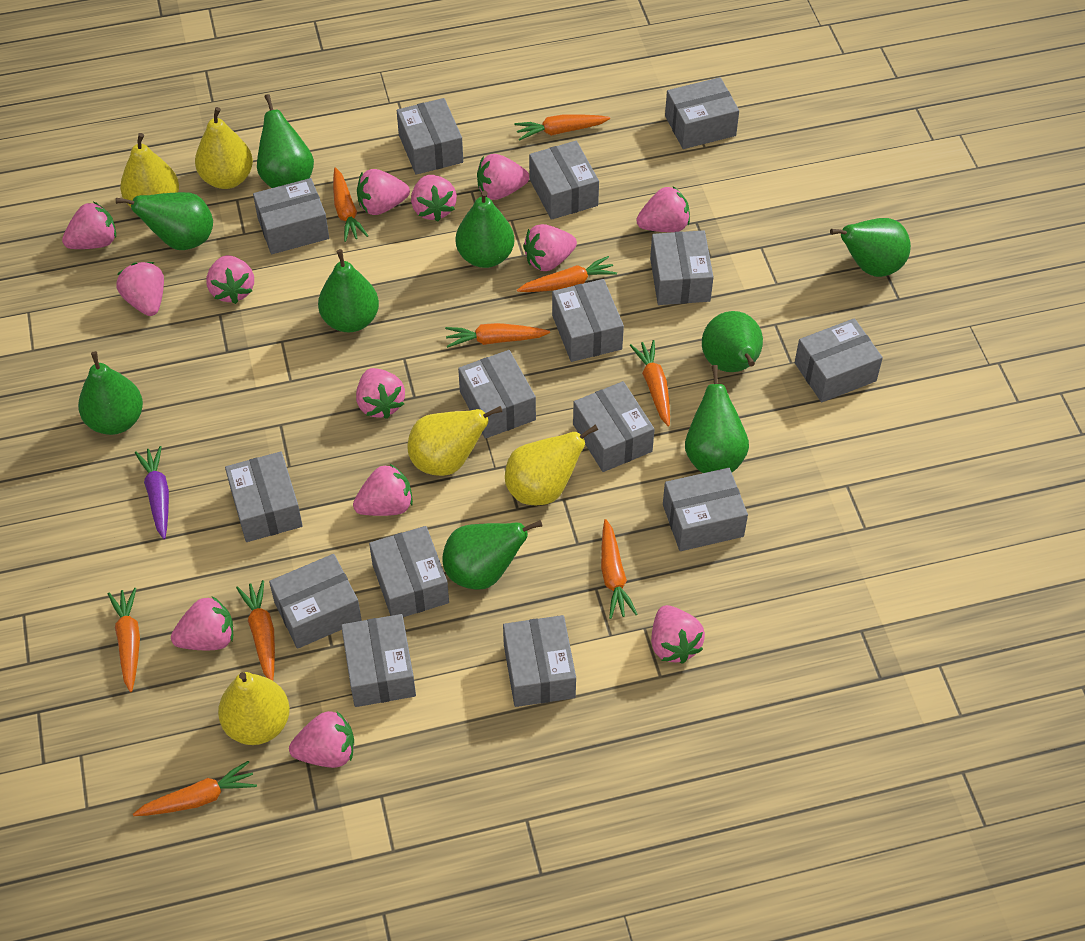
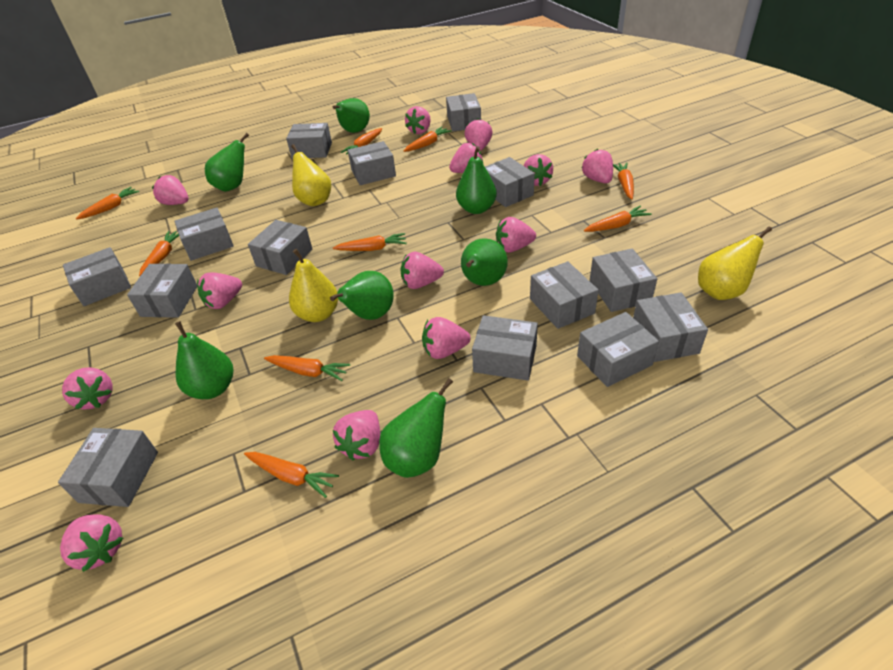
green pear: [78,351,143,435] [116,192,213,250] [257,94,314,188] [318,249,379,332] [443,520,542,590] [456,191,514,268] [685,365,749,473] [702,311,763,372] [830,218,911,277] = 9 -> [175,321,233,399] [205,133,249,192] [330,271,394,320] [333,98,370,133] [379,378,453,478] [456,146,497,214] [461,238,508,286] = 7
grey box: [225,451,303,542] [253,178,329,254] [269,554,362,649] [341,614,416,707] [369,526,449,617] [397,98,463,175] [458,350,536,439] [503,615,576,707] [529,141,599,220] [552,279,624,362] [573,381,655,472] [650,230,714,305] [663,468,748,551] [665,77,739,149] [795,318,883,402] = 15 -> [58,428,158,507] [63,247,131,306] [127,264,197,318] [174,208,234,261] [248,220,312,275] [286,123,332,159] [348,141,396,185] [446,93,481,132] [472,315,538,381] [485,157,535,207] [530,261,599,329] [577,312,659,387] [590,248,657,312] [633,292,708,362] = 14
purple carrot: [135,446,169,539] = 1 -> none = 0
yellow pear: [120,133,179,207] [195,107,253,189] [218,672,290,745] [408,406,502,476] [505,425,598,505] = 5 -> [289,249,338,322] [291,144,331,206] [698,226,772,300] = 3

